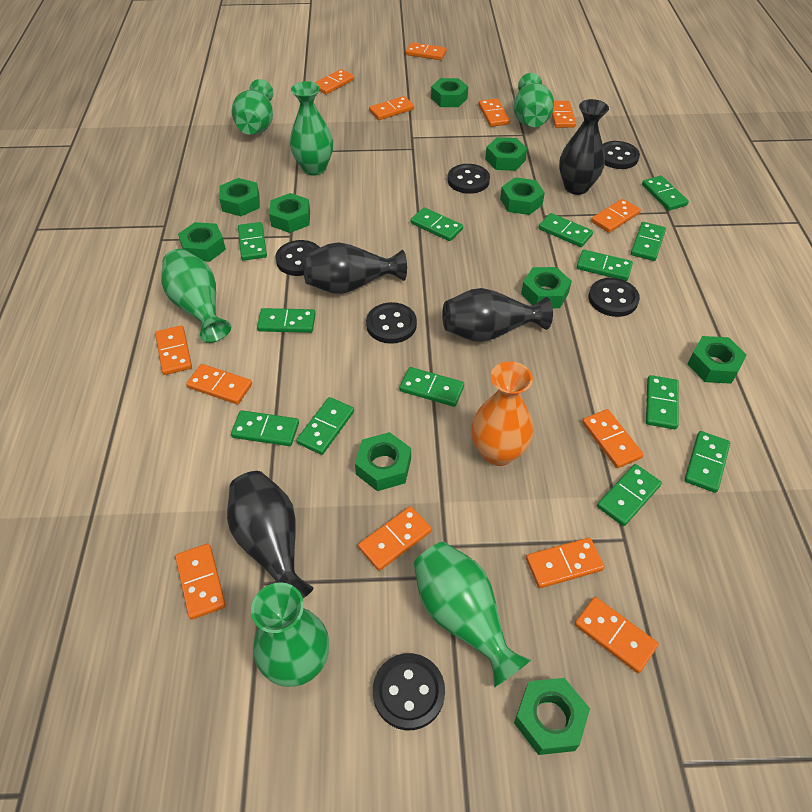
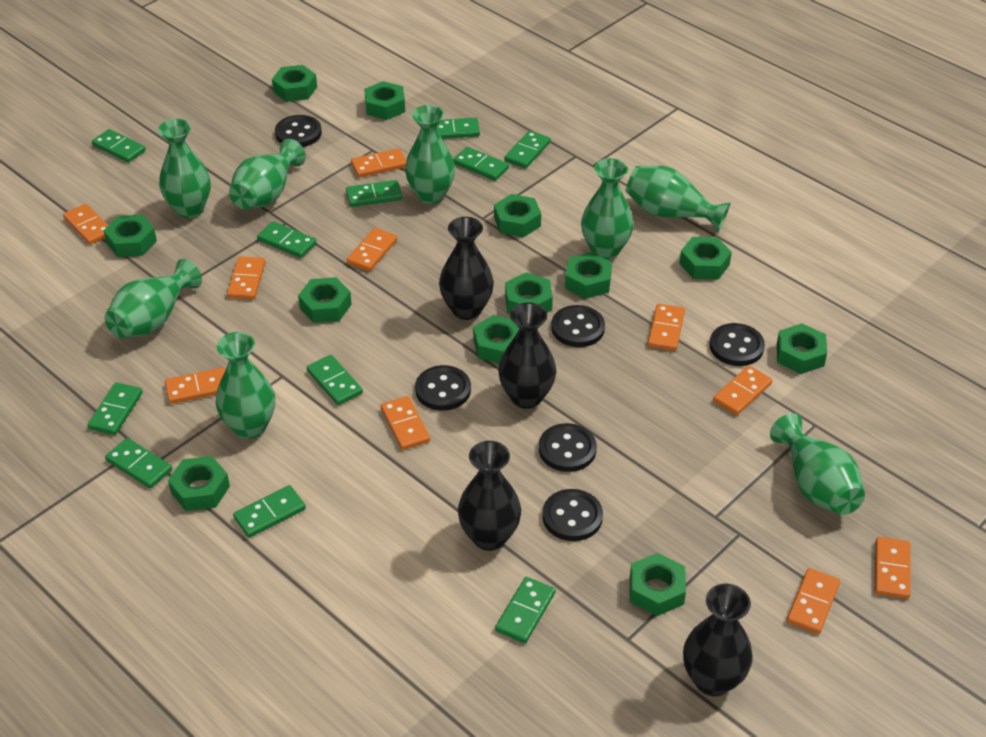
green domino: [231,410,299,446] [238,222,267,261] [257,308,316,333] [296,397,354,455] [400,367,464,407] [410,207,463,241] [539,213,593,247] [577,250,633,281] [597,464,662,526] [631,222,666,261] [642,176,689,211] [646,375,679,429] [684,431,730,493] = 13 -> [88,382,143,435] [92,129,146,163] [105,438,172,488] [233,485,306,538] [257,221,317,258] [307,355,363,405] [346,180,402,207] [436,118,480,139] [453,147,509,181] [495,577,556,643] [504,131,551,169] = 11
green nut: [178,222,226,262] [219,178,260,216] [269,193,310,233] [355,432,411,491] [431,78,468,107] [485,137,527,171] [500,177,545,215] [514,678,590,755] [521,267,572,308] [688,336,747,384] = 10 -> [104,215,157,257] [168,456,230,511] [272,65,317,102] [298,277,352,323] [364,81,405,120] [473,315,519,364] [494,194,541,238] [505,272,553,314] [565,252,612,299] [630,553,686,616] [679,237,732,279] [777,323,827,374] = 12
green vase: [161,249,231,343] [232,79,273,134] [251,583,329,687] [290,81,333,175] [413,542,531,688] [513,73,554,127] = 6 -> [105,259,202,338] [158,119,211,218] [216,332,275,439] [229,139,306,209] [405,105,455,204] [581,158,634,259] [626,165,731,232] [770,413,865,515] = 8
orange domino: [155,325,192,375] [175,544,226,620] [186,364,252,404] [314,69,354,94] [358,506,432,571] [369,96,414,120] [406,42,447,60] [478,98,510,127] [526,538,605,588] [552,101,576,128] [574,597,659,673] [582,409,644,468] [591,199,641,233] = 13 -> [63,204,108,245] [165,367,225,404] [227,256,266,299] [347,228,397,271] [351,148,406,178] [381,396,430,450] [648,304,685,351] [713,365,773,415] [787,568,840,634] [875,537,911,599] = 10
orange vase: [471,361,533,466] = 1 -> none = 0

